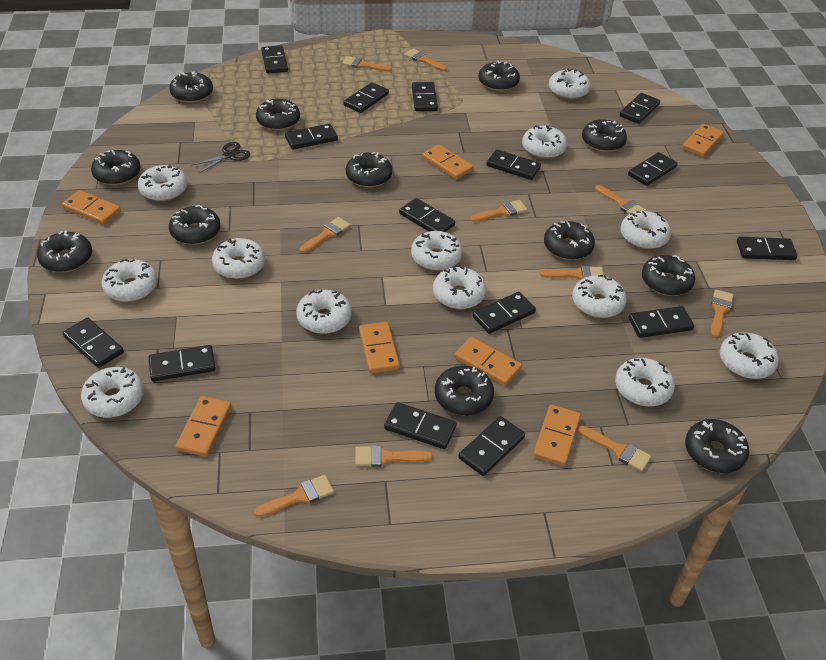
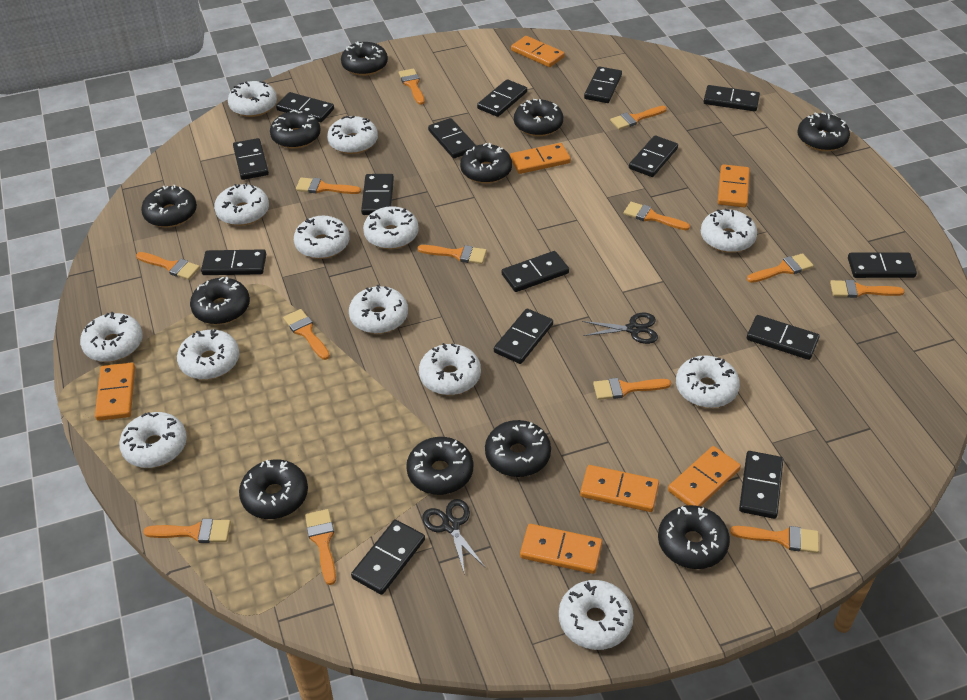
black donut: [37,230,92,272] [91,150,141,185] [169,71,213,103] [169,205,220,245] [256,99,300,131] [346,152,393,188] [435,366,494,416] [479,61,520,91] [544,221,595,260] [582,119,627,152] [642,255,695,296] [685,419,749,473] = 12 -> [141,185,197,227] [190,277,250,324] [239,460,308,519] [270,110,321,149] [341,41,388,76] [406,437,473,495] [460,143,512,183] [485,420,551,477] [514,99,563,136] [658,505,730,569] [797,112,850,151] = 11
black scissors: [191,142,250,173] = 1 -> [422,499,485,575] [582,313,658,344] = 2
orange brush: [254,475,334,517] [300,217,351,253] [342,56,392,72] [355,445,433,467] [404,49,447,71] [470,200,528,222] [539,266,604,280] [578,426,651,472] [595,185,646,214] [711,289,734,338] = 10 -> [136,252,200,280] [143,519,231,543] [283,309,330,360] [296,177,361,194] [305,509,336,585] [398,69,425,105] [417,245,487,264] [593,378,671,400] [610,106,667,130] [624,202,690,230] [730,526,819,553] [747,253,814,283] [830,280,905,298] = 13

